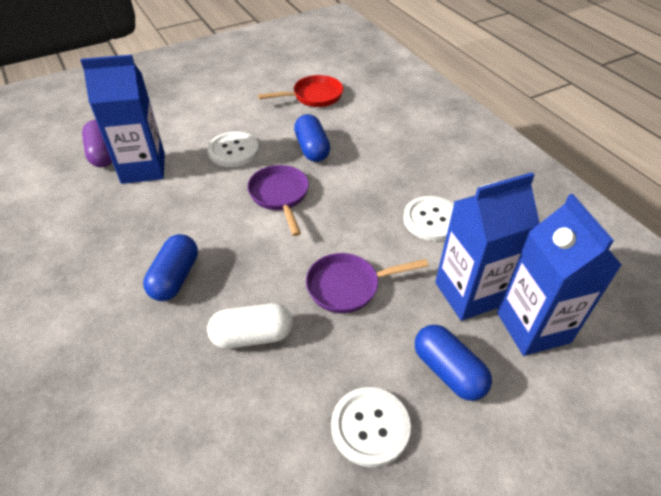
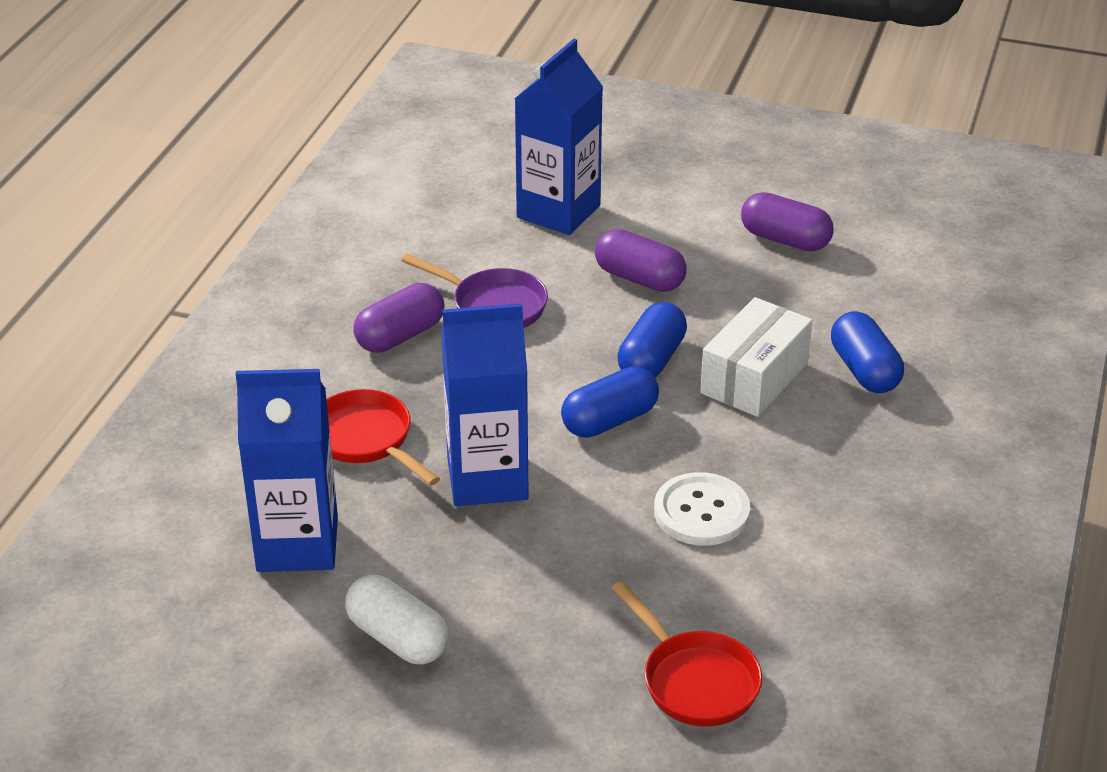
purple capsule: [82,120,113,168] = 1 -> [353,283,445,353] [595,229,686,292] [741,192,834,251] = 3
purple pan: [247,165,309,236] [306,253,428,313] = 2 -> [401,254,548,328] = 1
red pan: [258,75,344,107] = 1 -> [326,389,440,486] [612,581,763,726] = 2
white box: none = 0 -> [700,297,812,417] = 1
white button: [207,131,259,167] [331,387,411,467] [403,196,454,241] = 3 -> [654,472,750,546] = 1

